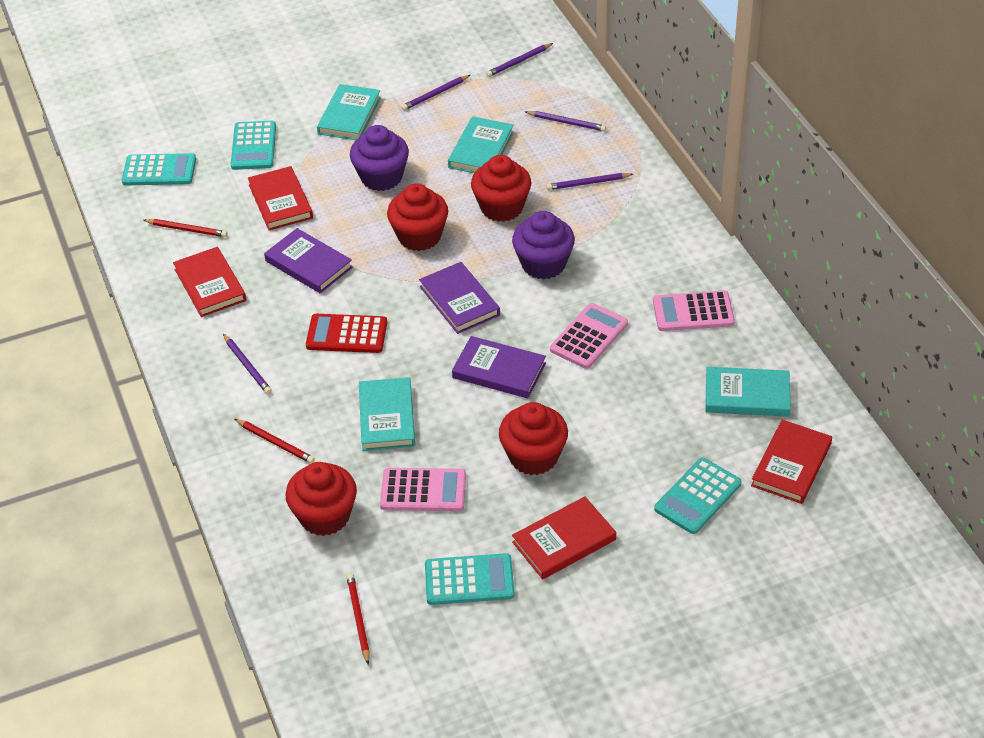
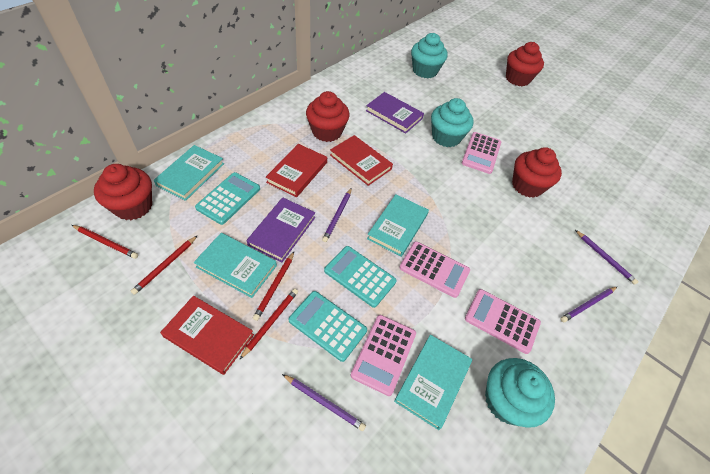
pink calculator: [380,468,466,511] [550,303,628,369] [653,290,735,331] = 3 -> [351,315,416,396] [399,241,470,298] [462,132,501,174] [465,289,541,354] = 4
purple book: [264,228,353,293] [419,262,500,334] [452,336,546,398] = 3 -> [247,197,315,262] [366,92,424,134] = 2
purple cupcake: [350,125,409,191] [512,211,575,279] = 2 -> none = 0
purple pencil: [223,334,272,394] [401,75,470,111] [486,43,553,77] [524,111,606,131] [546,173,633,190] = 5 -> [282,374,366,431] [322,188,352,242] [560,287,617,322] [575,230,639,285] = 4
red book: [173,247,246,317] [248,166,313,230] [512,496,616,579] [751,420,832,504] = 4 -> [160,296,254,375] [266,144,327,197] [330,135,393,186] = 3
red calculator: [306,314,387,353] = 1 -> none = 0
red pencil: [143,219,228,237] [235,419,315,464] [347,573,370,665] = 3 -> [72,225,138,259] [131,235,198,295] [239,288,298,360] [253,252,294,321] = 4
turquoise calculator: [122,153,196,185] [231,121,276,170] [425,553,514,605] [654,458,742,534] = 4 -> [195,172,260,225] [288,291,367,362] [324,246,397,308] = 3
turquoise cupcake: none = 0 -> [411,33,447,78] [431,98,474,147] [485,358,555,428] = 3

